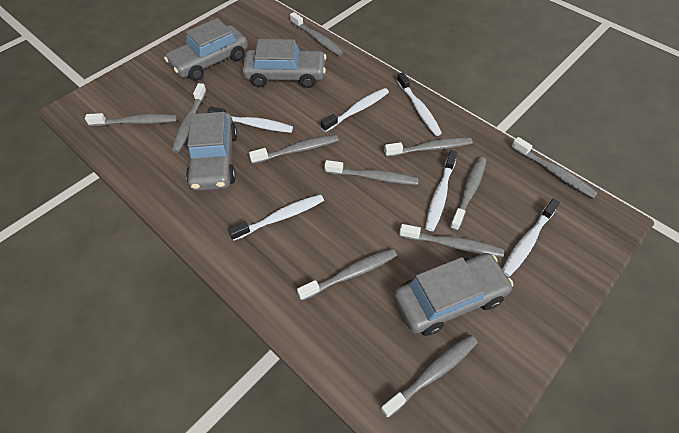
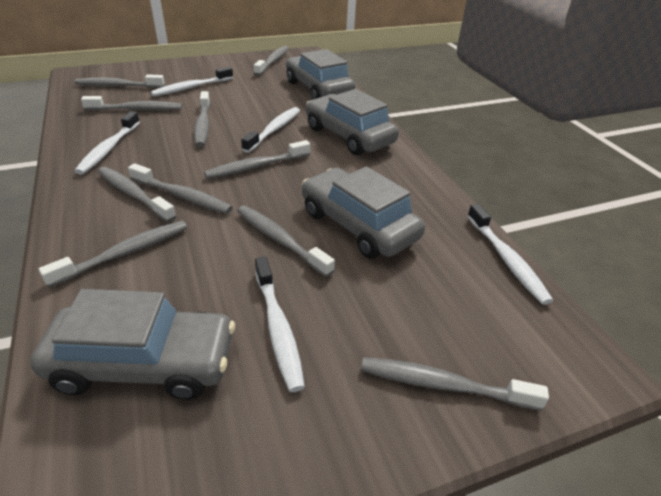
grey toothbrush: [85,113,177,126] [172,83,206,153] [249,135,339,164] [290,12,343,56] [297,248,397,301] [324,160,419,185] [380,335,477,418] [384,137,473,157] [399,224,504,257] [450,157,487,231] [511,137,598,199] = 11 -> [39,221,187,287] [75,74,165,88] [81,96,182,110] [98,167,176,222] [128,163,233,214] [194,91,210,147] [204,140,310,179] [237,206,335,277] [254,46,289,76] [361,357,549,410] = 10
white toothbrush: [208,106,293,133] [228,194,324,241] [321,88,389,132] [397,72,442,136] [425,150,458,231] [502,198,560,277] = 6 -> [75,111,140,175] [150,67,233,96] [241,107,300,153] [255,257,305,392] [467,204,553,305] = 5

